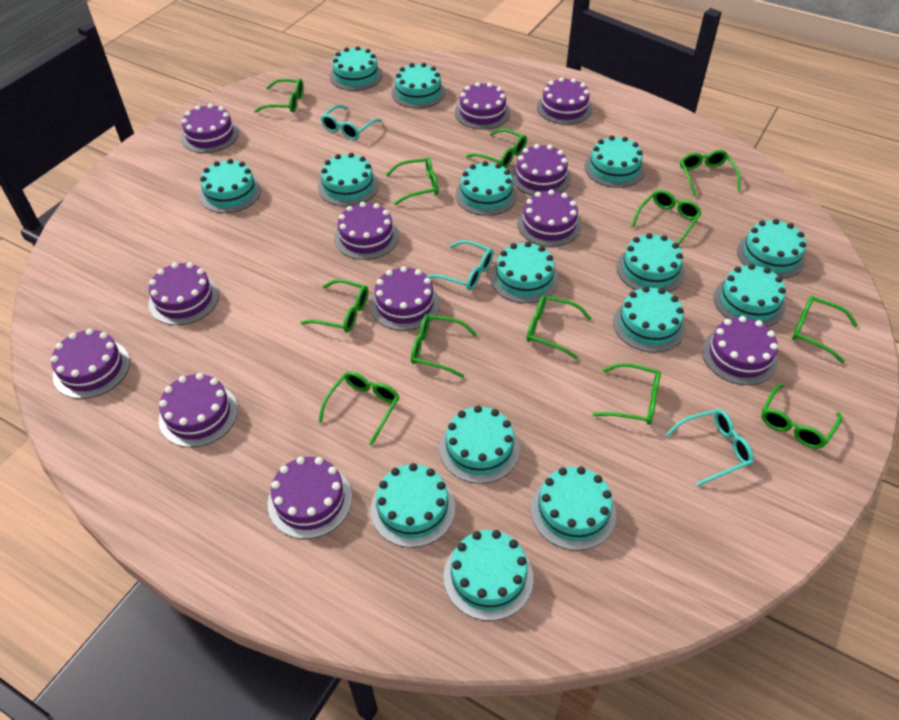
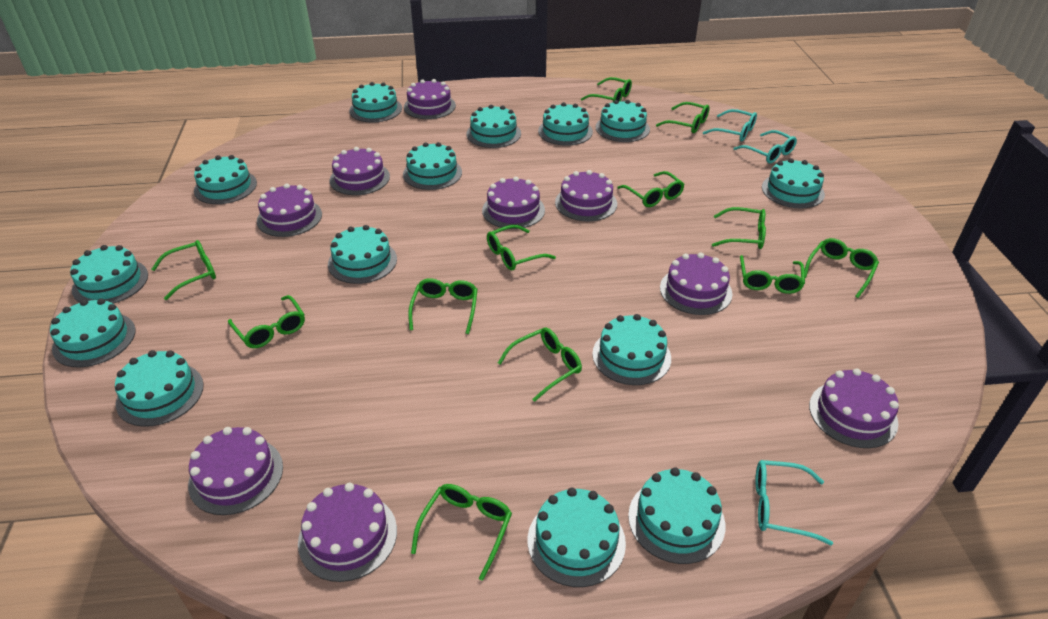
purple cake: [51,329,130,399] [148,262,219,325] [159,373,238,448] [181,104,239,153] [268,457,352,539] [334,202,399,260] [370,266,440,331] [455,82,510,130] [511,144,571,196] [517,189,582,247] [537,77,592,125] [702,316,778,385] = 12 -> [188,427,283,515] [257,184,322,237] [298,483,397,582] [330,147,390,195] [404,79,456,119] [482,177,545,229] [555,170,617,221] [660,253,732,315] [809,368,899,448] = 9
turquoise cake: [199,159,261,213] [318,153,379,206] [330,46,383,91] [371,463,455,548] [392,63,446,108] [439,405,520,484] [444,530,533,621] [456,161,517,216] [491,241,558,303] [531,467,616,551] [585,136,645,188] [613,286,685,352] [616,233,685,292] [714,264,786,327] [737,219,806,279] = 15 -> [50,298,135,367] [70,245,148,304] [115,350,204,427] [194,155,257,204] [328,225,397,284] [349,82,402,123] [403,142,462,190] [466,105,521,148] [528,487,626,587] [538,102,593,146] [592,314,671,385] [596,100,650,142] [628,467,725,564] [762,158,825,209] = 14

